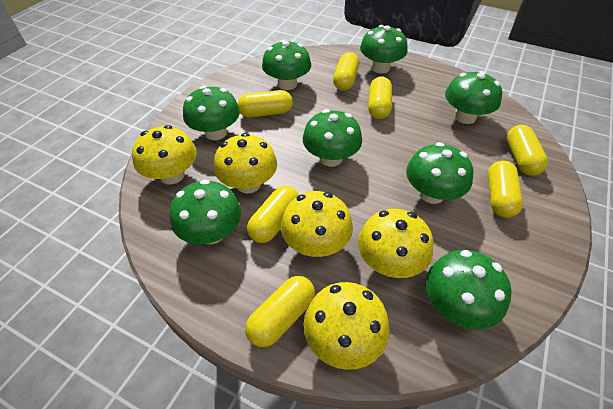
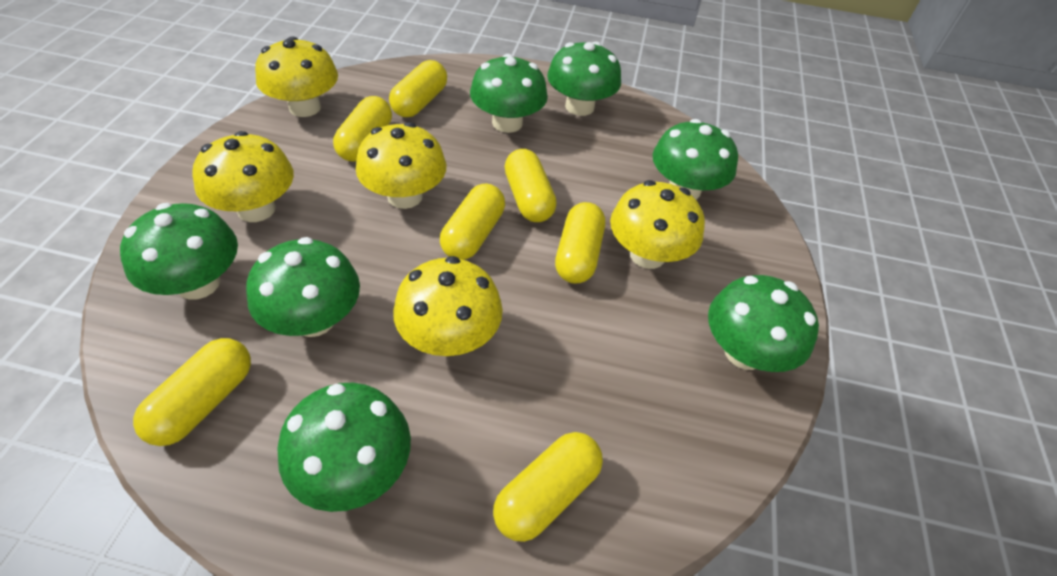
green mushroom: [170,179,241,244] [183,86,240,140] [262,40,311,90] [303,109,362,167] [360,25,408,73] [406,142,473,204] [426,250,512,329] [445,71,502,124] = 8 -> [120,203,238,300] [246,237,360,337] [277,383,411,512] [470,54,548,133] [547,41,621,116] [653,119,738,200] [708,275,819,372] = 7

